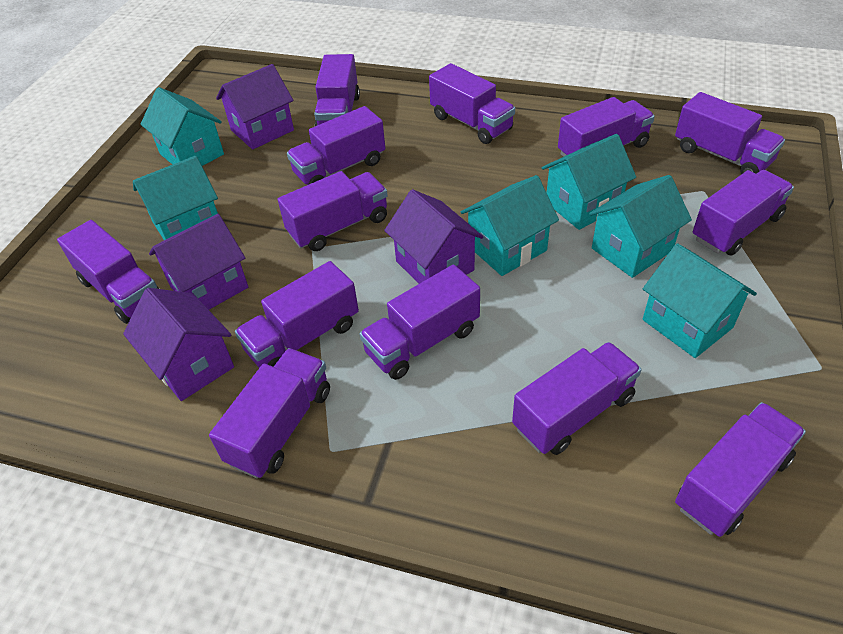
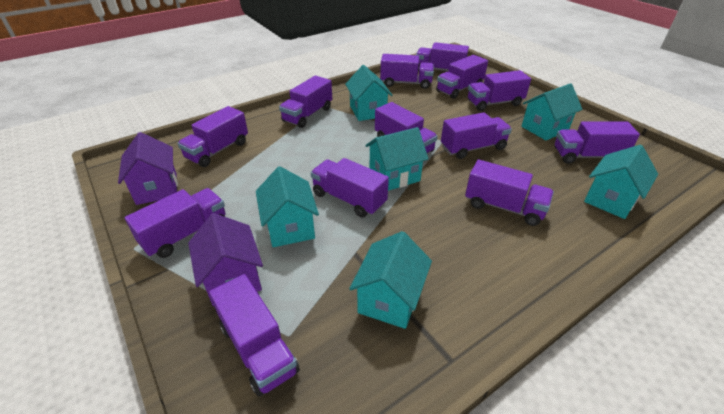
purple house: [123,288,234,401] [149,214,248,310] [216,64,294,150] [384,189,483,284] = 4 -> [118,132,178,205] [188,213,263,306] = 2

